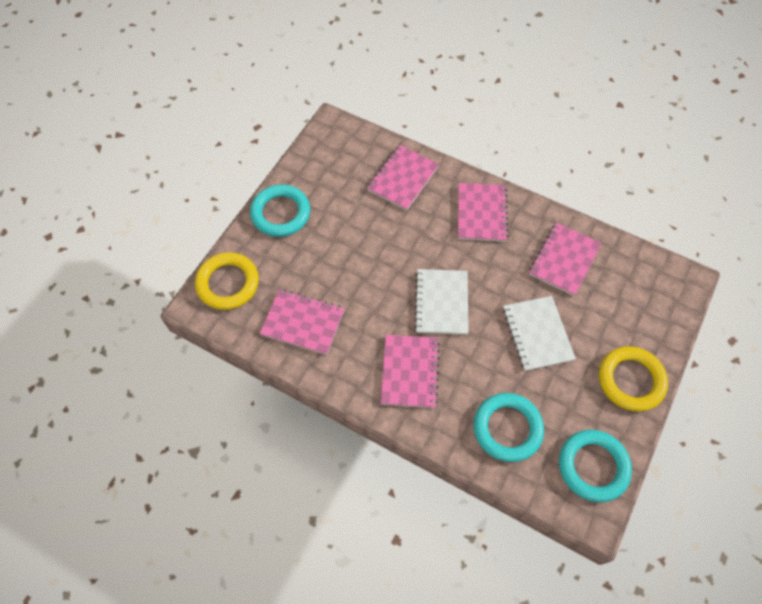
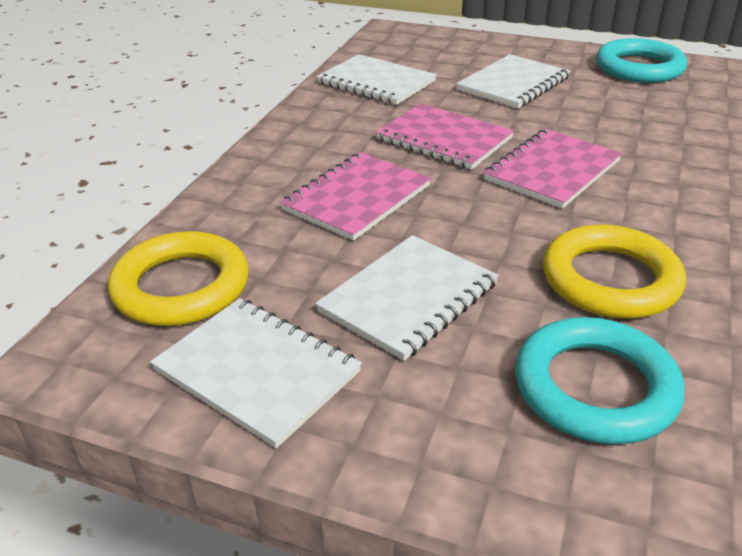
pink notebook: [260,289,344,355] [367,145,439,211] [381,335,440,408] [458,183,508,242] [529,223,601,296] = 5 -> [279,152,431,241] [375,103,514,170] [483,129,622,209] = 3
turquoise ring: [250,185,310,237] [474,393,544,462] [559,430,632,502] = 3 -> [515,317,684,444] [596,38,687,83] = 2
white notebook: [414,269,469,335] [503,296,576,371] = 2 -> [150,298,362,448] [315,235,498,361] [317,54,437,105] [456,54,570,109] = 4

